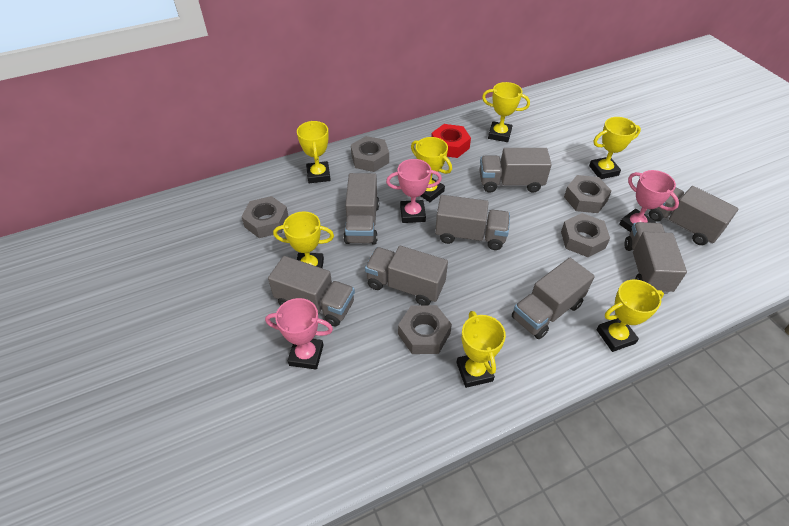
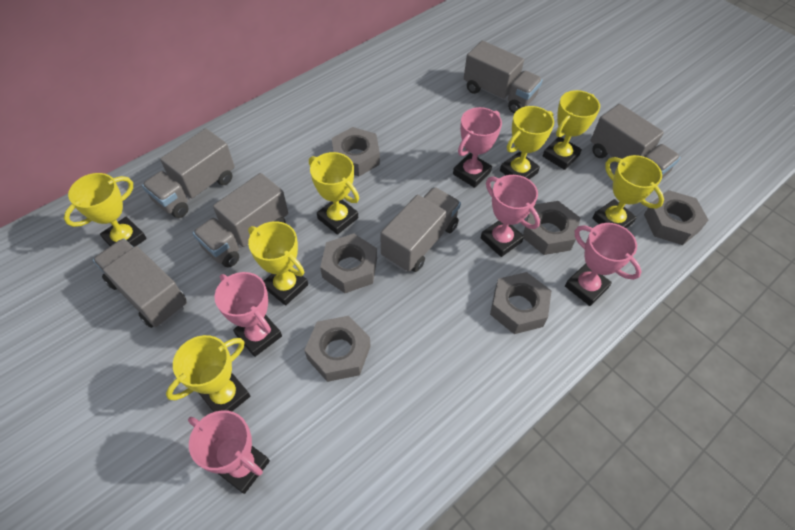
grey nut: [242,196,289,238] [351,136,389,172] [398,305,452,354] [561,213,610,257] [564,175,612,213] = 5 -> [304,316,371,382] [320,233,377,293] [332,127,380,176] [490,272,551,334] [523,201,580,255] [644,190,708,245] = 6
grey truck: [268,256,355,326] [343,173,379,244] [365,246,448,305] [435,195,510,250] [479,148,552,193] [512,257,595,339] [624,222,687,294] [649,186,738,245] = 8 -> [93,238,187,328] [142,128,235,218] [193,173,288,268] [380,187,461,272] [464,41,543,113] [591,104,681,179] = 6
pink trophy: [265,298,333,370] [386,159,442,223] [619,170,679,232] = 3 -> [188,410,270,494] [215,272,282,357] [453,107,502,188] [481,175,540,257] [565,223,642,306] = 5
red nut: [431,124,471,158] = 1 -> none = 0

